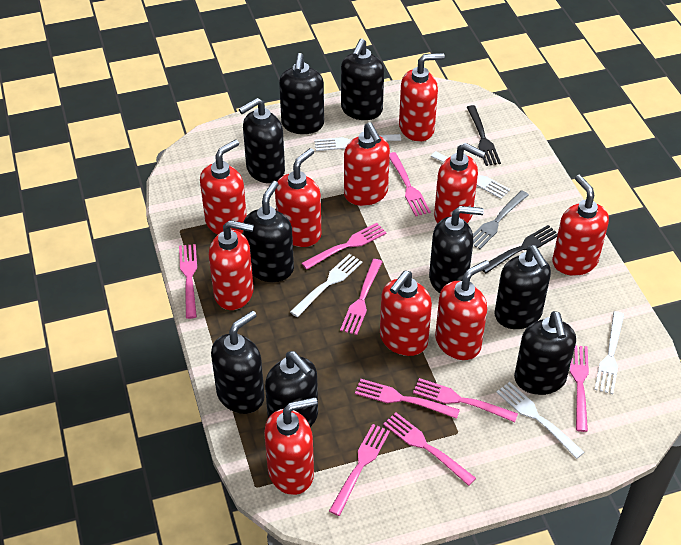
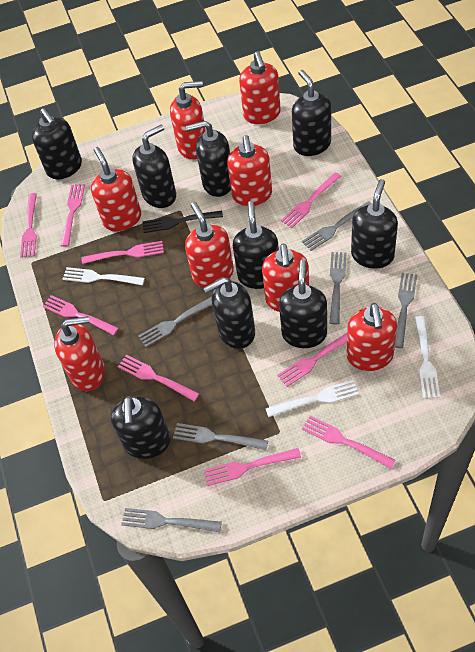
black fork: [467,105,501,166] [482,225,558,273] = 2 -> [142,211,223,233] = 1
grey fork: [473,190,529,249] = 1 -> [121,508,222,532] [138,297,212,347] [173,423,268,450] [302,201,371,251] [330,252,347,324] [395,273,417,348] = 6
red soap dispenser: [200,139,247,235] [209,220,254,310] [264,397,318,495] [275,148,321,247] [344,122,390,206] [380,271,432,356] [399,53,445,142] [434,143,486,224] [435,260,490,360] [552,175,609,276] = 10 -> [54,316,105,391] [91,147,141,232] [170,81,206,160] [185,202,234,288] [227,135,272,206] [239,51,281,124] [262,244,309,312] [347,303,397,371] = 8
white fork: [290,254,363,317] [314,134,401,151] [431,151,510,199] [497,382,585,459] [595,311,624,394] = 5 -> [63,267,145,285] [266,380,359,417] [415,316,440,398] = 3

